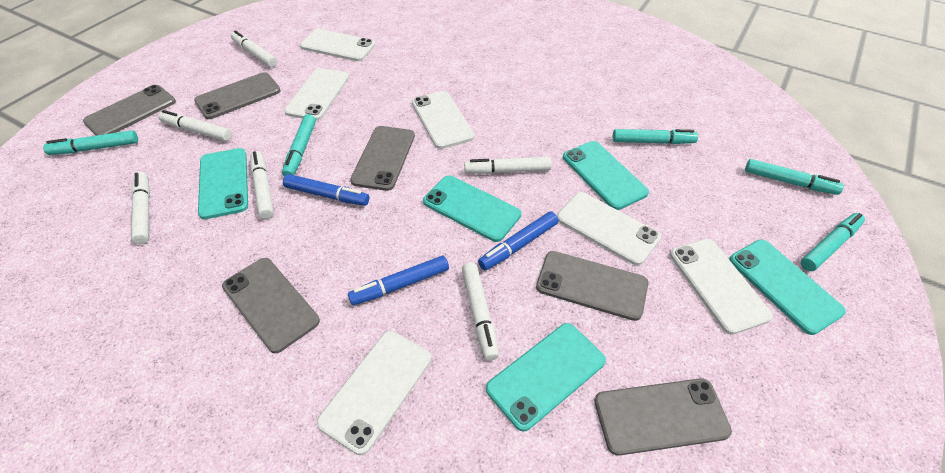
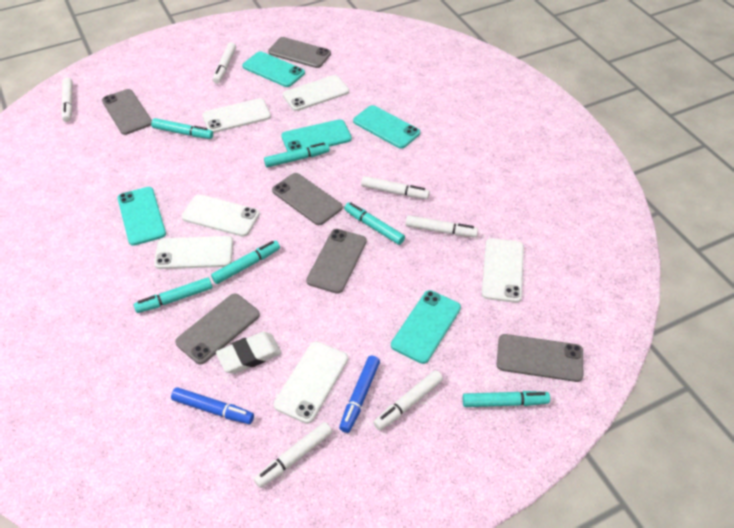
blue marker: [283,174,369,206] [348,255,449,305] [478,211,558,270] = 3 -> [171,387,254,424] [339,356,380,433] = 2
turquoise marker: [43,130,138,155] [282,114,316,176] [613,129,698,144] [745,159,844,195] [801,213,865,271] = 5 -> [134,277,212,313] [151,118,213,139] [211,240,280,284] [264,143,330,168] [344,202,405,245] [463,391,550,407] = 6
white eraser: none = 0 -> [216,332,282,374] = 1

